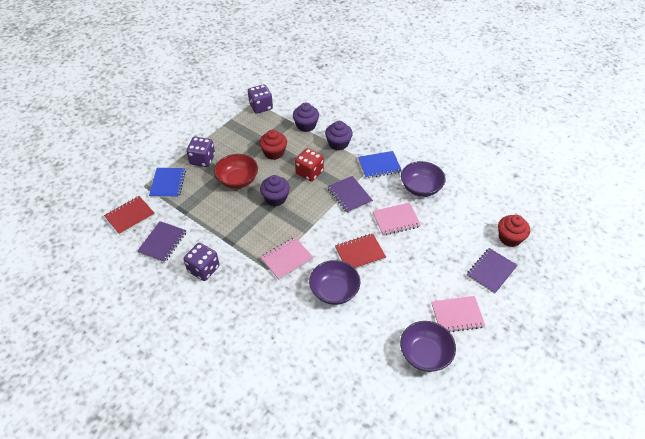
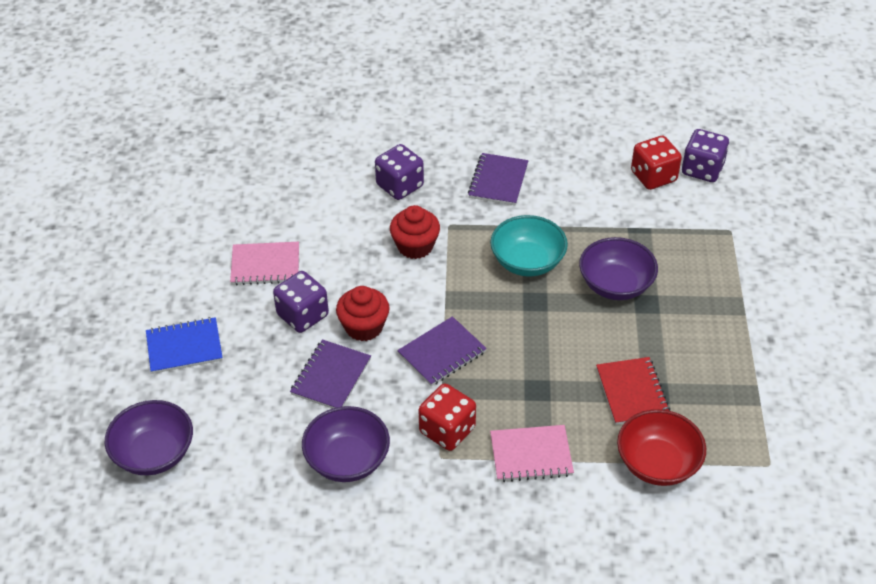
blue notebook: [149,168,186,198] [358,151,402,178] = 2 -> [146,317,223,374] = 1
pink notebook: [261,237,314,280] [372,203,421,236] [431,296,486,332] = 3 -> [230,242,299,285] [490,425,574,482] = 2
purple cupcake: [260,175,290,206] [293,102,319,132] [325,121,353,150] = 3 -> none = 0
red dice: [295,148,324,182] = 1 -> [419,383,476,451] [631,136,682,190] = 2
red notebook: [104,196,155,235] [335,234,386,269] = 2 -> [596,357,670,425] = 1
turquoise bowl: none = 0 -> [490,215,568,277] = 1

